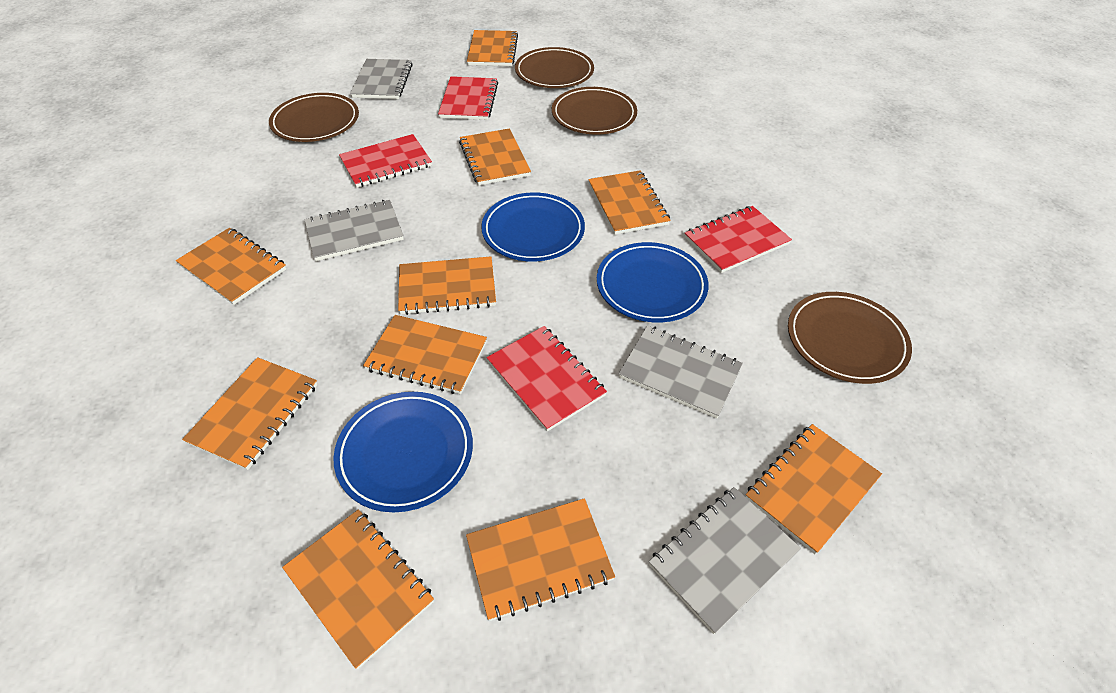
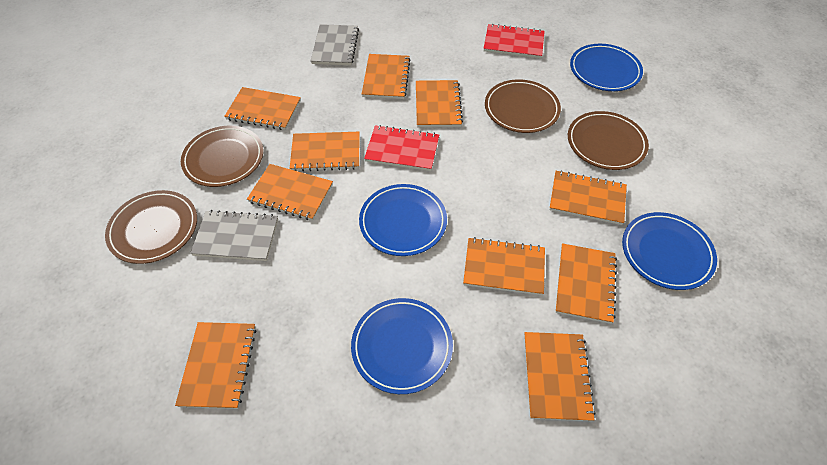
blue plate: [333,392,473,512] [481,192,585,262] [597,242,709,322] = 3 -> [351,298,453,394] [359,184,447,256] [570,44,643,91] [622,212,717,290] = 4
grey notebook: [304,200,404,261] [350,59,412,99] [618,326,743,419] [649,487,801,634] = 4 -> [190,210,278,261] [311,24,359,65] = 2
red notebook: [339,134,432,188] [438,76,498,120] [487,326,607,431] [685,206,792,273] = 4 -> [364,125,439,171] [483,24,545,58] = 2

